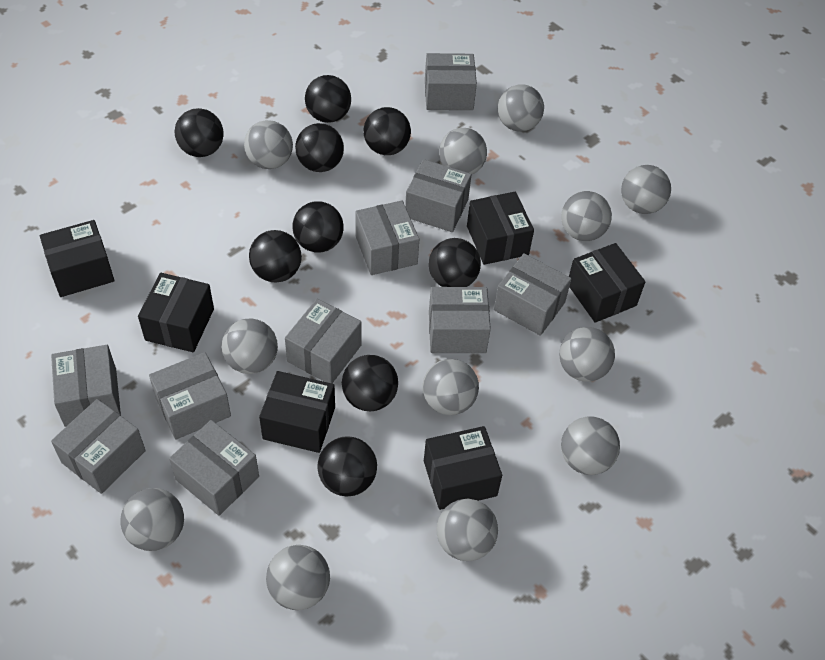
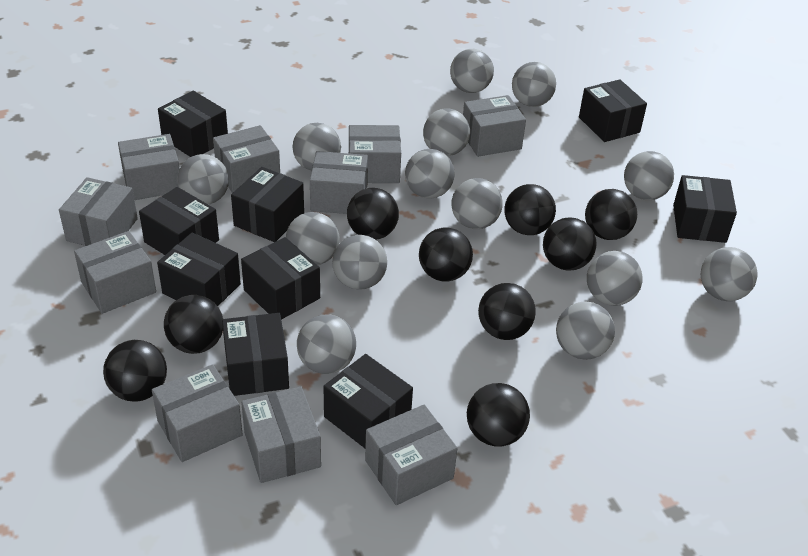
black box: [40,220,115,297] [138,273,214,352] [259,371,335,453] [424,426,502,510] [467,192,534,265] [569,243,645,323] = 6 -> [139,187,219,255] [157,232,241,306] [158,91,228,157] [222,313,289,396] [231,167,304,242] [241,237,320,320] [323,354,413,448] [579,79,647,142] [673,175,737,243] = 9
grey ball: [120,488,184,551] [221,318,278,374] [244,120,293,169] [266,545,330,610] [422,359,479,415] [437,499,498,561] [439,128,487,174] [498,84,544,132] [559,327,615,382] [561,191,612,241] [561,417,620,475] [621,165,671,214] = 12 -> [178,154,229,204] [286,212,340,265] [293,123,341,171] [297,315,356,374] [332,235,387,290] [405,149,455,199] [423,108,470,156] [450,49,494,93] [451,178,503,229] [512,62,556,107] [556,301,615,360] [587,251,643,306] [624,151,674,200] [701,247,758,301] = 14

